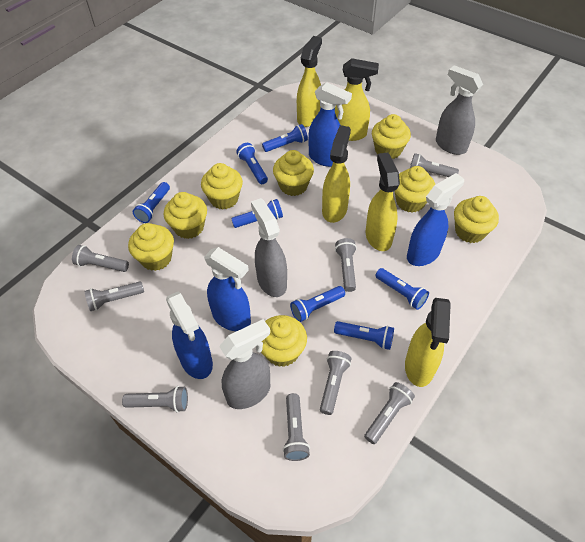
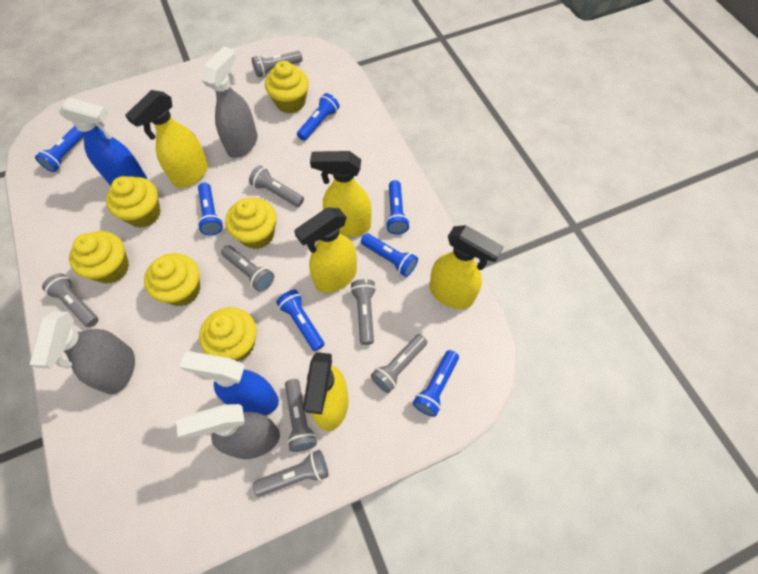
blue spray bottle: [166,292,213,379] [204,247,251,331] [308,82,352,167] [407,173,464,266] = 4 -> [59,97,147,185] [179,351,279,415] = 2
yellow cupcake: [128,223,174,271] [164,192,207,239] [201,163,243,209] [261,315,307,367] [273,150,314,196] [372,114,411,159] [394,166,435,213] [454,196,499,243] = 8 -> [69,231,129,284] [106,176,161,228] [144,253,200,306] [199,307,257,361] [226,198,277,249] [265,61,309,113] = 6

